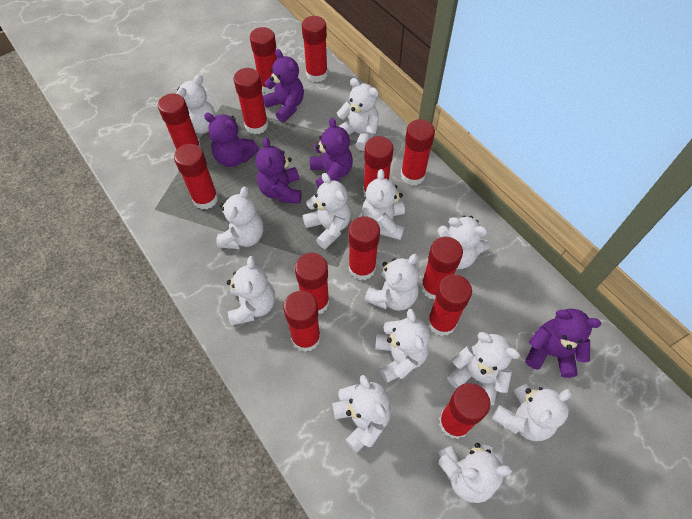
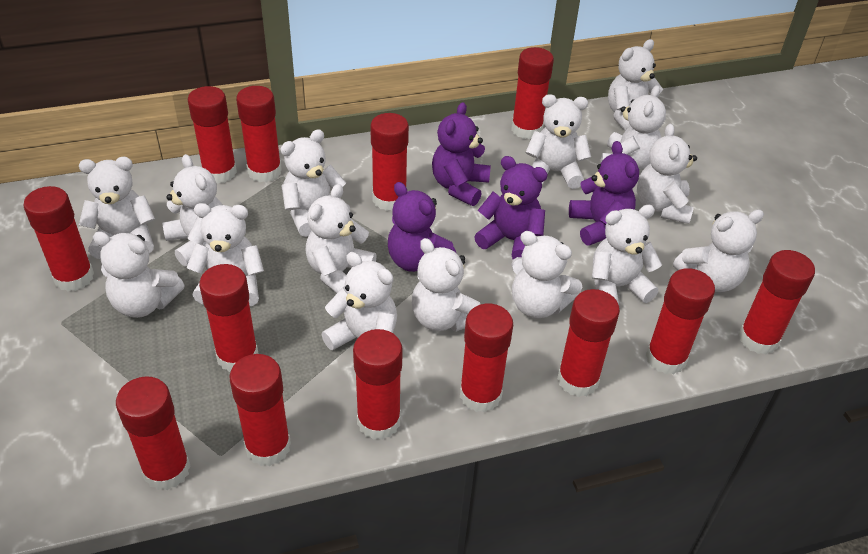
purple teddy bear: [204,113,259,167] [256,137,302,204] [263,49,304,122] [310,118,353,188] [525,308,601,378] = 5 -> [388,182,456,272] [432,102,491,206] [474,156,548,259] [569,141,639,246] = 4
white teddy bear: [177,75,216,134] [216,186,263,249] [227,256,275,326] [303,173,351,249] [332,375,391,453] [337,78,379,151] [362,169,405,240] [364,254,419,311] [375,309,430,383] [438,216,490,269] [438,443,512,503] [447,332,520,406] [492,383,572,441] = 13 -> [79,157,155,259] [93,231,185,318] [162,154,223,266] [186,203,264,306] [280,129,350,237] [305,184,376,293] [321,252,397,350] [412,238,480,332] [511,231,582,318] [525,94,591,189] [592,205,662,305] [600,85,666,170] [608,39,663,131] [637,124,697,224] [673,209,764,292] = 15

